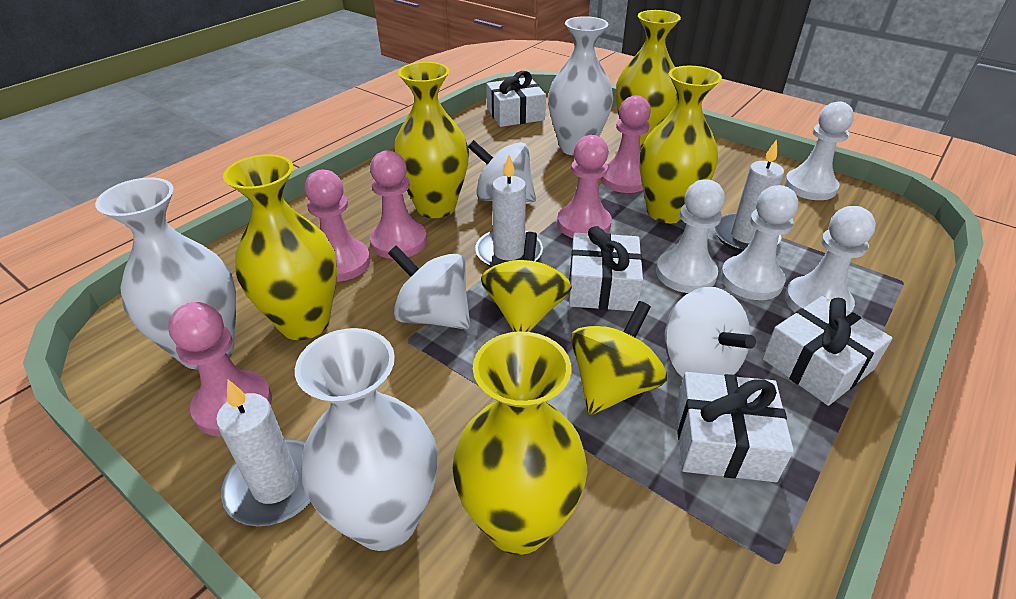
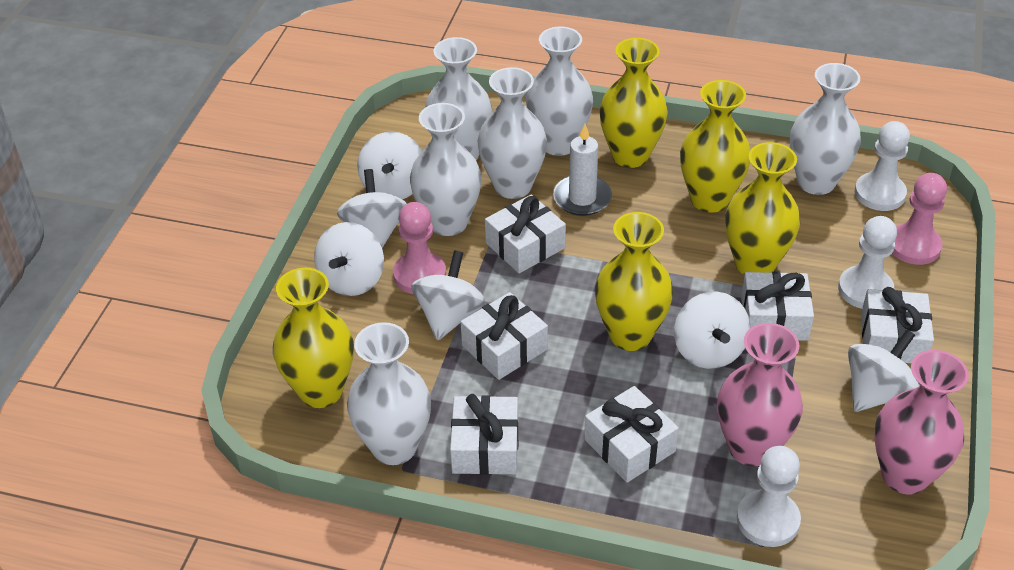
pink pawn: [168,302,272,436] [305,170,371,282] [370,150,427,259] [557,135,612,238] [601,95,651,193] = 5 -> [393,202,446,294] [892,173,947,265] = 2
pink vase: none = 0 -> [717,323,803,466] [874,350,969,495] = 2
white candle: [216,380,310,526] [475,155,543,267] [714,139,784,252] = 3 -> [553,124,612,216] = 1
white gift: [486,71,546,127] [569,226,643,311] [676,372,794,482] [762,296,893,406] = 4 -> [450,394,518,475] [461,292,548,380] [485,194,566,273] [584,386,679,483] [741,272,814,341] [861,287,934,363] = 6
white pawn: [656,179,725,293] [721,185,798,300] [784,101,854,200] [785,206,876,313] = 4 -> [737,446,801,547] [838,216,897,309] [855,121,910,211] = 3
white spinning top: [388,246,470,330] [468,140,536,202] [665,287,756,378] = 3 -> [314,222,384,296] [337,169,407,248] [357,132,422,199] [411,250,486,341] [674,292,750,369] [848,329,919,412] = 6
white vase: [95,177,236,370] [295,328,437,551] [548,16,613,156] = 3 -> [347,322,431,465] [410,103,481,236] [425,37,492,160] [478,67,547,199] [526,27,593,156] [790,63,861,195] = 6
yellow spinning top: [481,232,572,332] [571,301,667,415] = 2 -> none = 0

